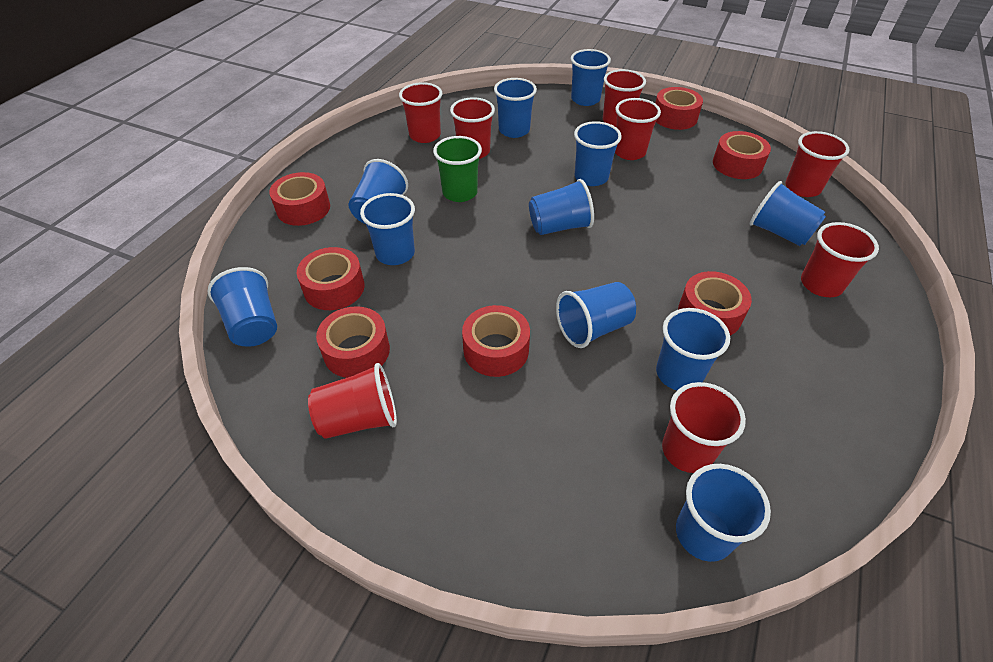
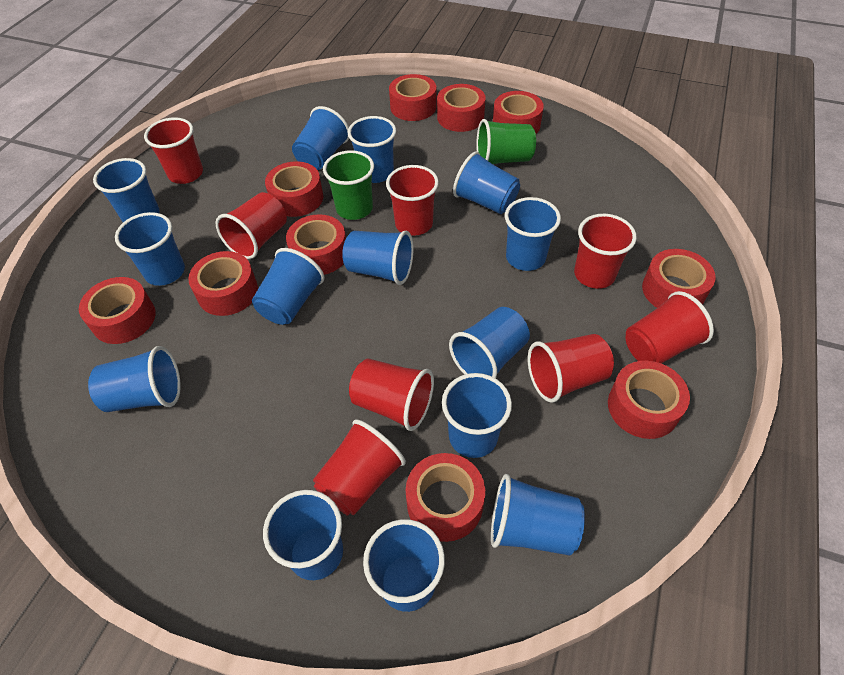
blue cup: [207,267,277,347] [349,159,408,224] [360,193,415,265] [494,78,537,138] [529,179,594,235] [556,282,636,348] [571,49,611,106] [574,121,622,186] [656,308,730,390] [676,464,771,562] [750,181,826,246] = 11 -> [88,346,181,412] [93,158,160,222] [115,212,185,286] [252,248,324,325] [263,490,343,580] [292,106,349,170] [342,231,413,285] [348,116,396,183] [363,519,445,612] [442,373,512,458] [449,307,530,378] [453,151,520,214] [491,474,585,555] [505,197,561,271] = 14
green cup: [433,136,482,202] = 1 -> [323,150,374,220] [476,119,536,164] = 2
red tape: [269,172,330,226] [297,247,365,310] [316,306,390,378] [462,305,530,377] [655,87,703,130] [678,271,752,335] [713,131,771,179] = 7 -> [79,277,156,344] [188,251,258,316] [265,161,323,217] [286,214,346,275] [389,74,436,121] [406,453,485,542] [437,84,486,132] [493,91,544,134] [608,361,690,439] [642,249,716,308] = 10

